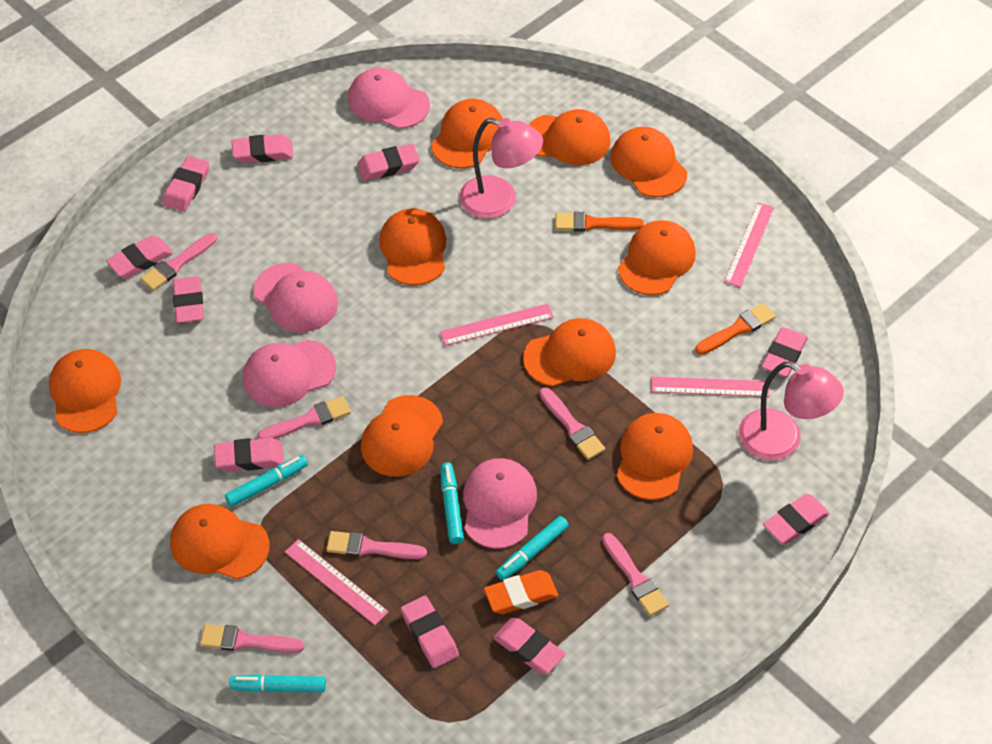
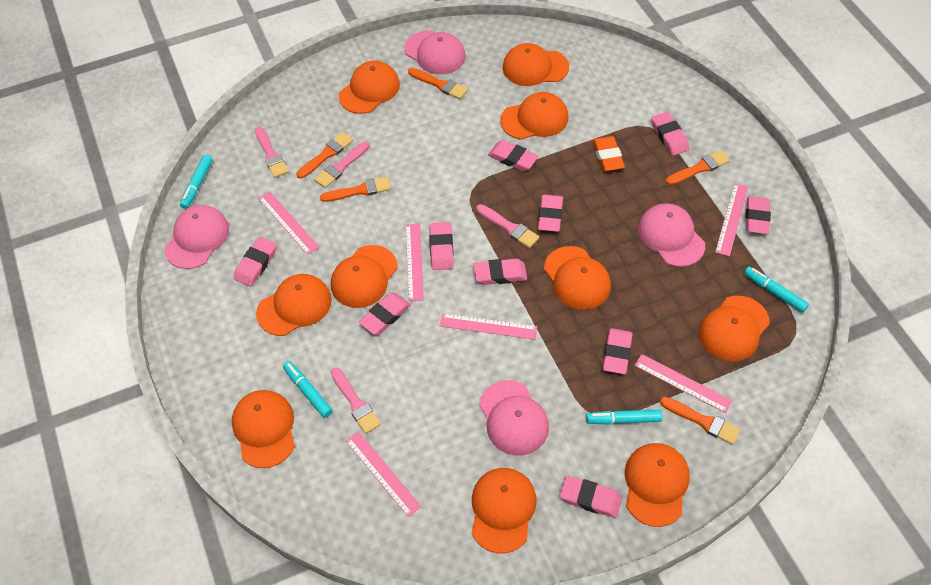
orange brush: [555,212,644,232] [695,303,776,355] = 2 -> [296,132,353,179] [320,176,391,202] [408,68,468,99] [660,397,741,445] [666,150,730,185] = 5
pink brush: [140,233,217,291] [200,624,304,653] [257,396,351,439] [326,531,427,559] [539,387,605,460] [602,533,669,616] = 6 -> [255,127,289,178] [314,141,370,188] [331,368,381,434] [477,204,539,248] = 4
pink lamp: [460,118,543,219] [738,362,844,461] = 2 -> none = 0
pink ruler: [285,539,389,625] [439,304,554,346] [652,377,769,397] [724,202,774,287] = 4 -> [258,192,319,255] [346,431,422,517] [406,224,424,301] [440,313,537,340] [634,354,732,413] [715,183,748,256] = 6

